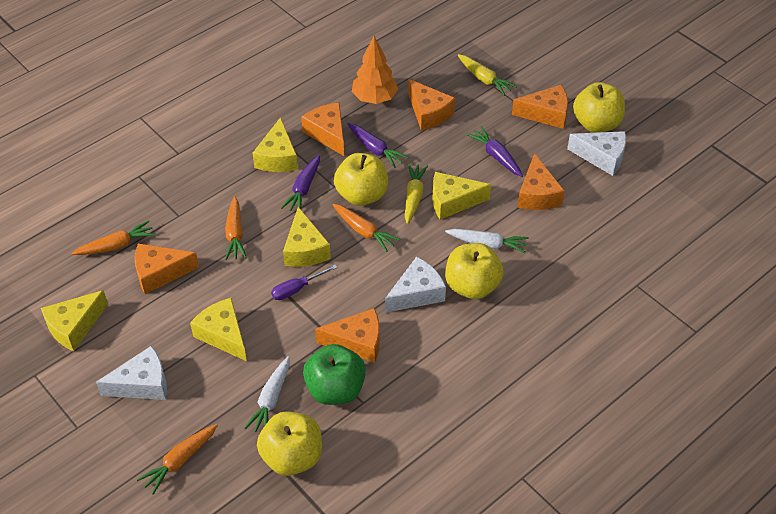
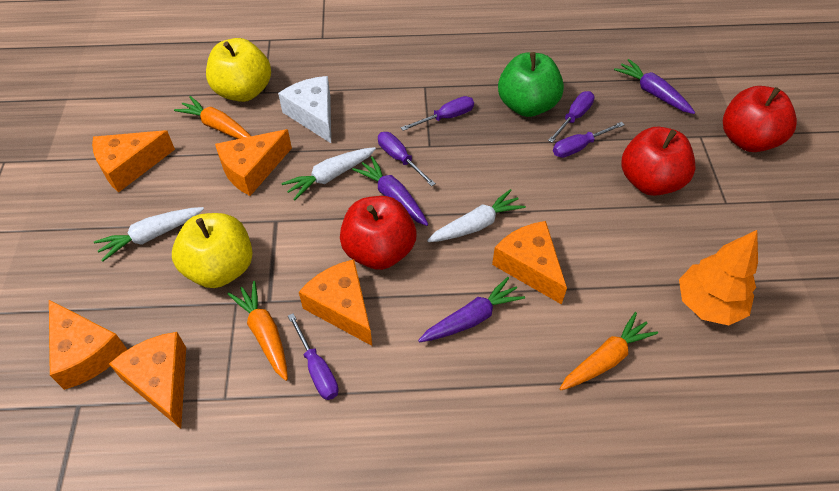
orange carrot: [71,220,155,255] [137,424,218,495] [225,196,247,260] [333,204,400,252] = 4 -> [174,96,251,139] [228,281,288,381] [560,312,658,390] = 3
purple screwdriver: [271,265,337,300] = 1 -> [288,313,339,400] [378,132,436,186] [401,96,474,131] [548,91,595,143] [553,122,625,158] = 5
red apple: none = 0 -> [340,196,416,270] [621,126,696,196] [723,86,797,152] = 3
white carrot: [244,356,289,432] [445,229,529,254] = 2 -> [94,207,204,262] [281,147,376,201] [427,189,526,242] = 3
white cheese: [96,346,167,400] [385,257,446,313] [567,131,626,176] = 3 -> [278,76,331,143] = 1
yellow apple: [257,411,322,476] [334,153,388,206] [445,243,504,299] [573,82,625,133] = 4 -> [172,213,253,288] [206,38,271,102] = 2
yellow carrot: [405,163,428,224] [458,54,517,96] = 2 -> none = 0
yellow cheese: [41,290,108,351] [190,298,247,361] [253,117,298,172] [283,207,331,267] [432,172,491,220] = 5 -> none = 0

